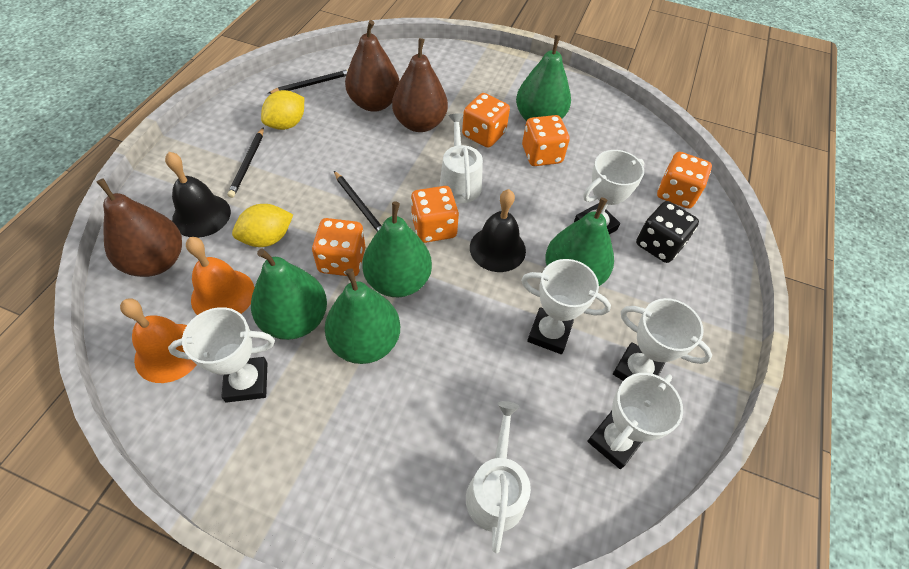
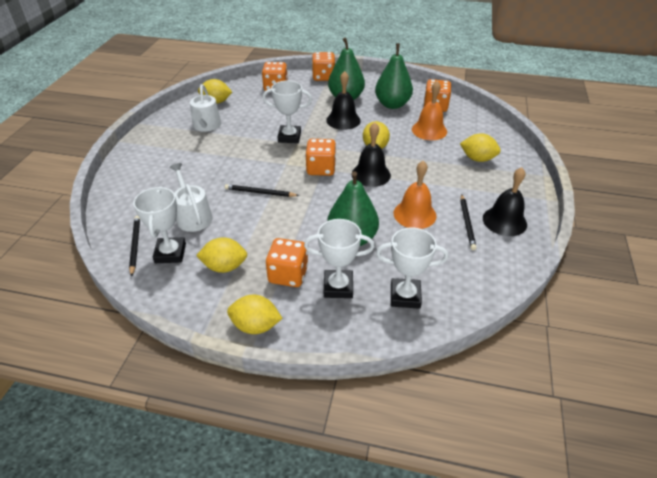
black bell: [165,152,231,238] [470,189,526,272] = 2 -> [326,71,361,130] [352,122,391,187] [483,167,527,236] = 3
black dice: [636,201,699,263] = 1 -> none = 0
brown pear: [97,178,182,277] [345,20,400,112] [392,38,448,132] = 3 -> none = 0
green pear: [251,249,327,340] [325,268,400,364] [362,202,432,297] [516,35,571,121] [545,198,614,286] = 5 -> [327,171,379,246] [328,37,365,100] [375,43,413,109] = 3
white trophy: [168,307,275,403] [521,259,611,354] [574,150,644,234] [587,373,683,469] [613,298,712,381] = 5 -> [133,186,186,263] [262,80,312,143] [304,219,375,298] [376,227,448,309] = 4
yellow lemon: [232,204,293,247] [261,90,304,130] = 2 -> [196,237,247,273] [198,79,232,104] [227,295,283,334] [363,121,390,149] [460,133,501,162] = 5

